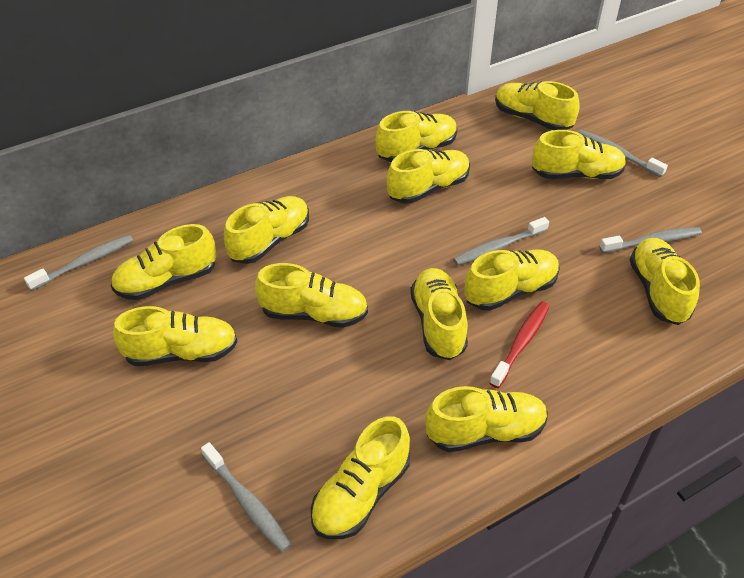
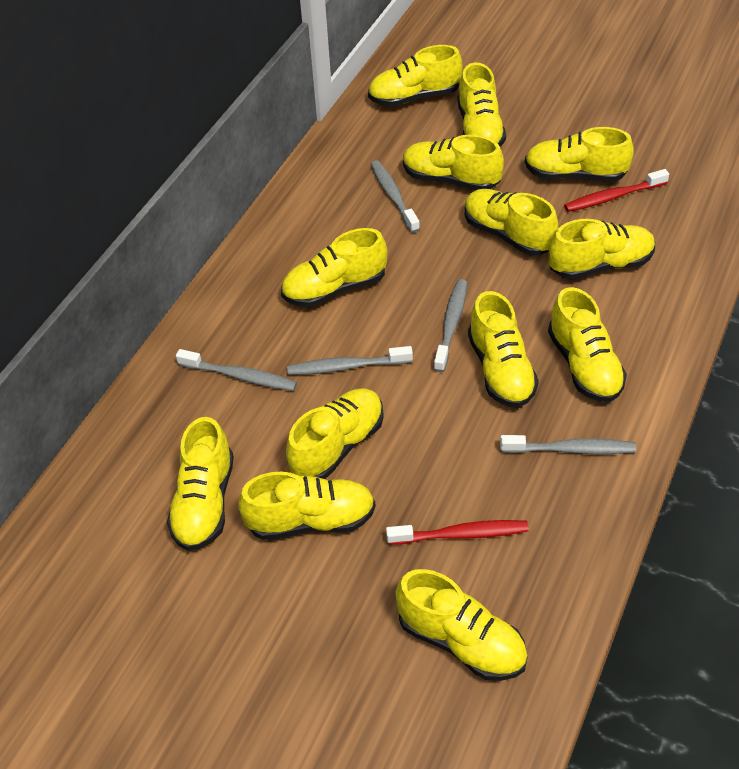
red toothbrush: [490,302,550,388] = 1 -> [386,520,529,545] [564,169,669,212] = 2

